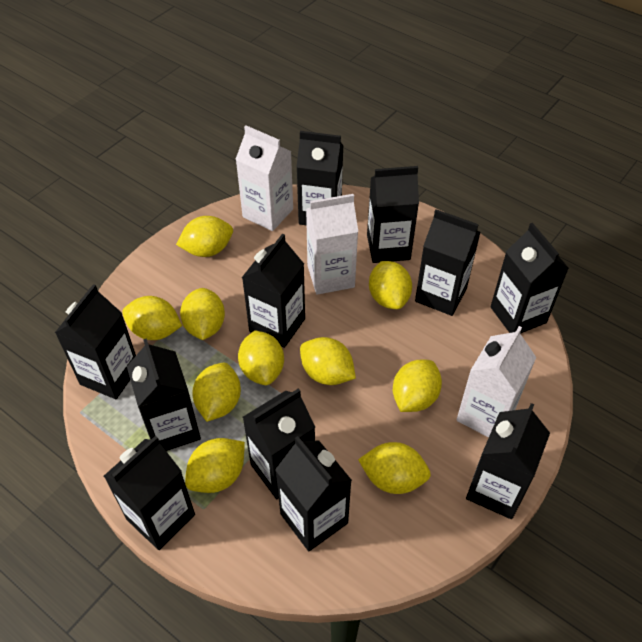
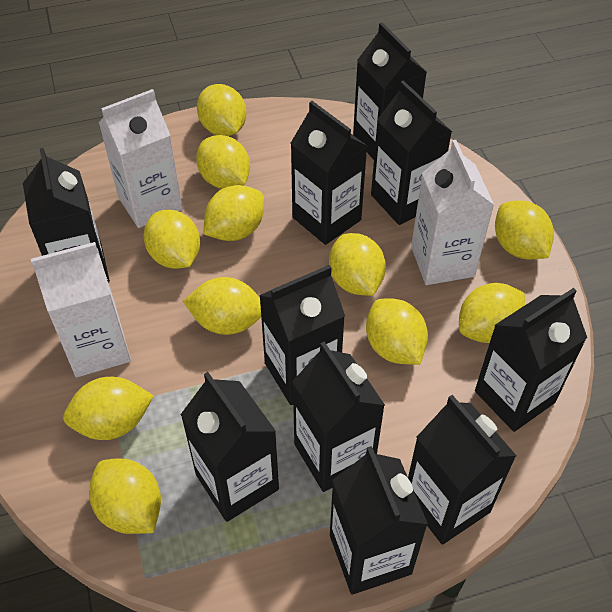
black carton: [55,284,136,399] [104,436,195,550] [127,338,201,451] [242,234,305,348] [243,388,315,499] [275,436,352,551] [297,131,344,226] [367,166,419,263] [415,209,481,316] [466,403,550,519] [490,223,569,334] = 11 -> [23,148,110,283] [180,372,279,522] [259,265,345,405] [291,101,367,245] [292,342,385,492] [330,446,428,595] [353,22,427,160] [371,80,452,225] [408,395,517,545] [475,288,587,432] = 10
yellow lemon: [122,296,182,340] [176,216,233,257] [180,288,225,340] [185,438,245,493] [192,363,241,422] [238,330,284,385] [300,337,356,385] [358,442,431,494] [369,261,412,309] [393,359,442,412] = 10 -> [63,377,154,440] [89,459,161,534] [144,210,200,269] [183,277,261,335] [196,135,250,189] [197,84,246,136] [204,185,264,241] [329,233,386,296] [366,298,428,365] [459,283,525,343] [495,200,554,259] = 11

